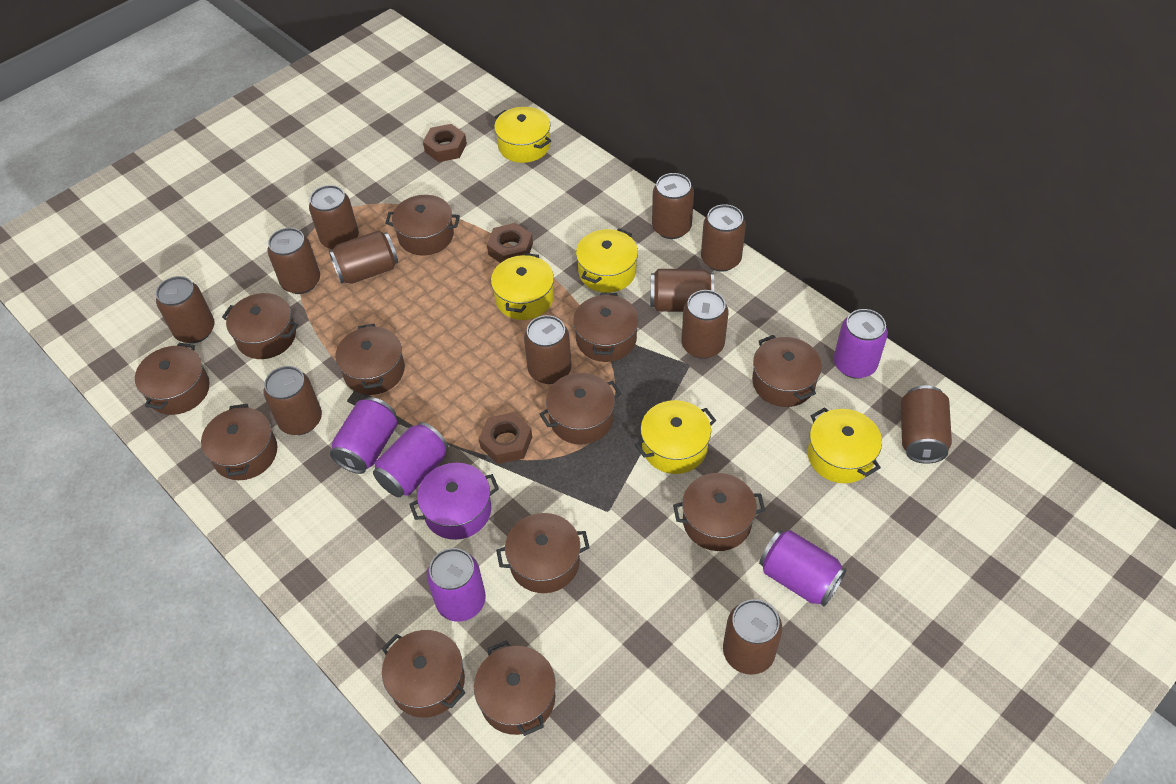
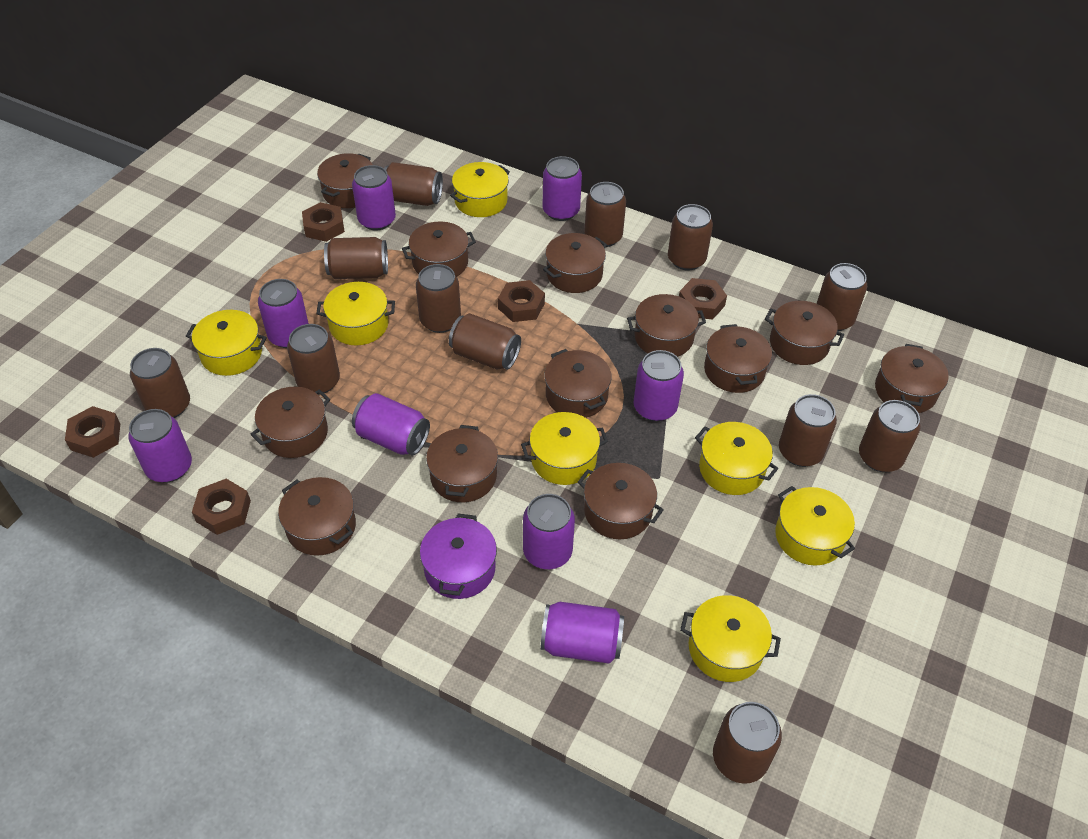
brown nut: [423,124,467,162] [479,412,532,464] [487,223,533,263] = 3 -> [65,406,120,458] [192,479,251,535] [302,202,345,242] [498,280,545,322] [679,278,727,319] = 5
purple can: [330,397,397,474] [373,422,449,497] [427,548,486,622] [759,530,847,606] [834,309,888,378] = 5 -> [128,409,192,483] [258,279,309,348] [352,165,396,231] [352,393,430,455] [523,494,575,569] [541,602,624,664] [543,156,582,221] [633,350,684,421] = 8
yellow pot: [491,253,554,320] [494,107,551,163] [576,228,638,293] [635,400,716,474] [808,407,882,483] = 5 -> [186,310,267,376] [316,282,395,345] [450,162,510,217] [521,412,608,485] [680,595,781,682] [695,422,778,495] [775,486,855,566] = 7

